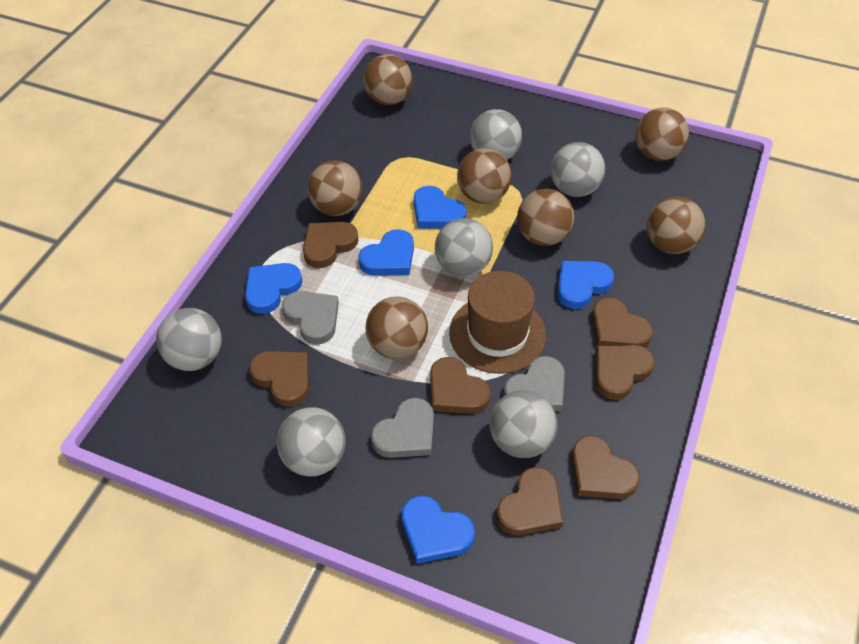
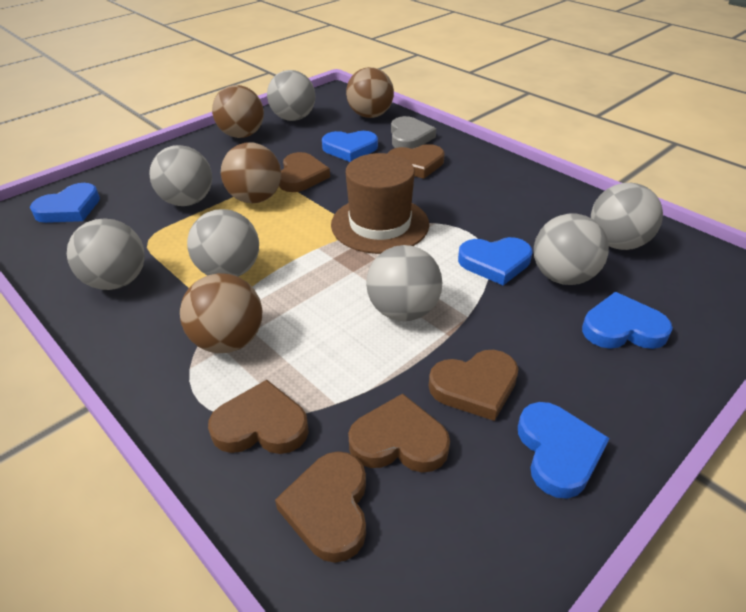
brown ball: [307,160,363,216] [363,54,413,105] [365,296,428,359] [457,148,512,204] [517,189,574,246] [635,107,689,161] [646,197,706,254] = 7 -> [180,273,262,353] [212,85,264,138] [221,142,281,203] [346,67,394,118] = 4
brown heart: [249,351,309,407] [303,222,359,268] [430,357,491,414] [497,467,564,536] [571,436,640,499] [592,298,653,348] [595,345,655,400] = 7 -> [208,380,309,454] [275,451,366,563] [279,152,330,192] [348,394,450,472] [387,144,445,179] [429,350,518,421] = 6
grey ball: [156,308,222,371] [277,407,346,477] [435,218,493,277] [470,109,522,160] [489,390,558,458] [551,142,605,197] = 6 -> [67,219,145,290] [149,145,212,206] [187,209,259,276] [267,70,315,121] [366,245,442,321] [534,214,609,285] [591,183,663,250] = 7
grey heart: [282,291,339,344] [371,398,434,458] [503,356,565,411] = 3 -> [391,116,436,149] = 1

